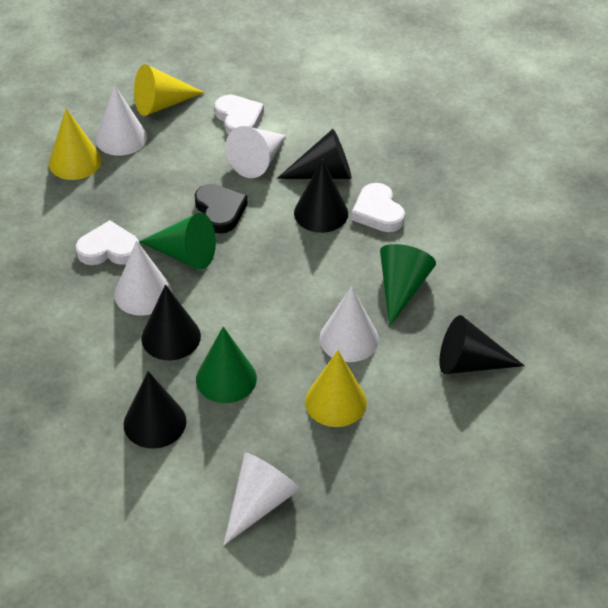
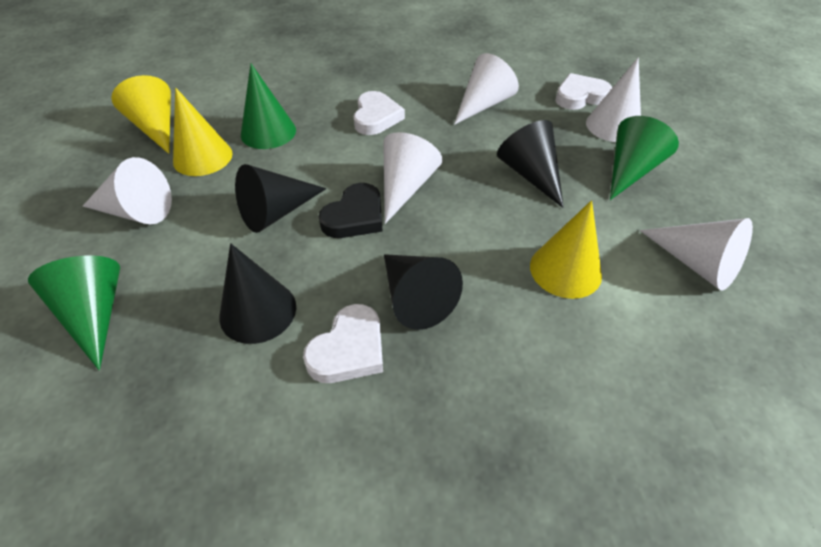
black cone: [124,371,186,449] [141,285,201,360] [277,129,352,179] [294,160,348,233] [439,315,525,374] = 5 -> [219,243,296,344] [235,164,326,233] [384,254,463,330] [497,120,564,208] = 4

